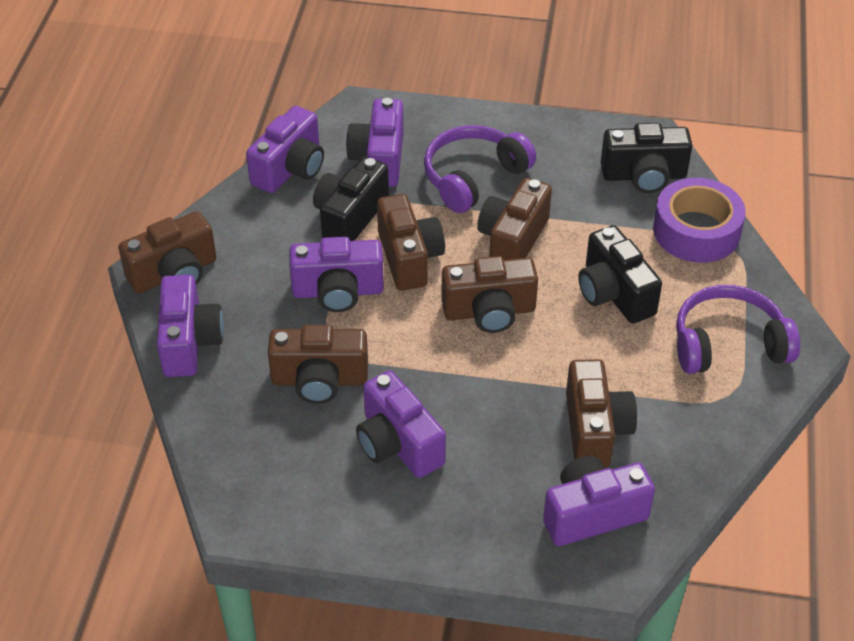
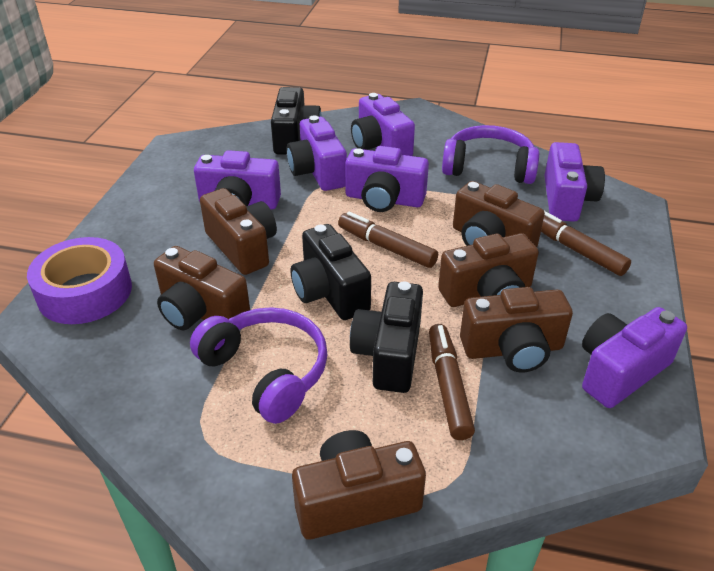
brown marker: none = 0 -> [338,212,438,268] [429,324,475,440] [541,211,631,276] = 3

